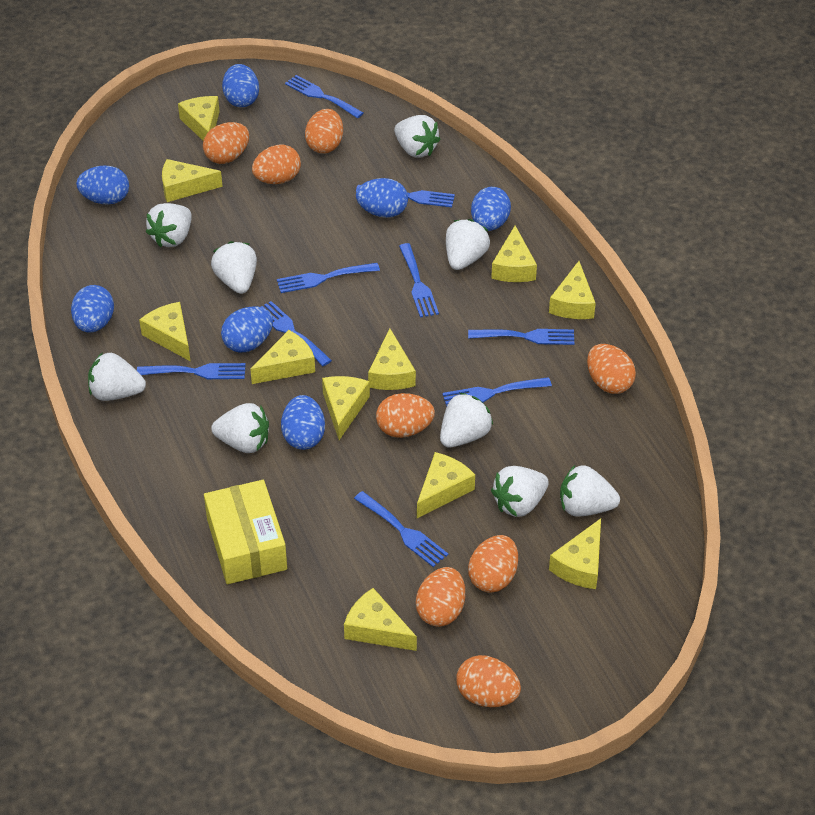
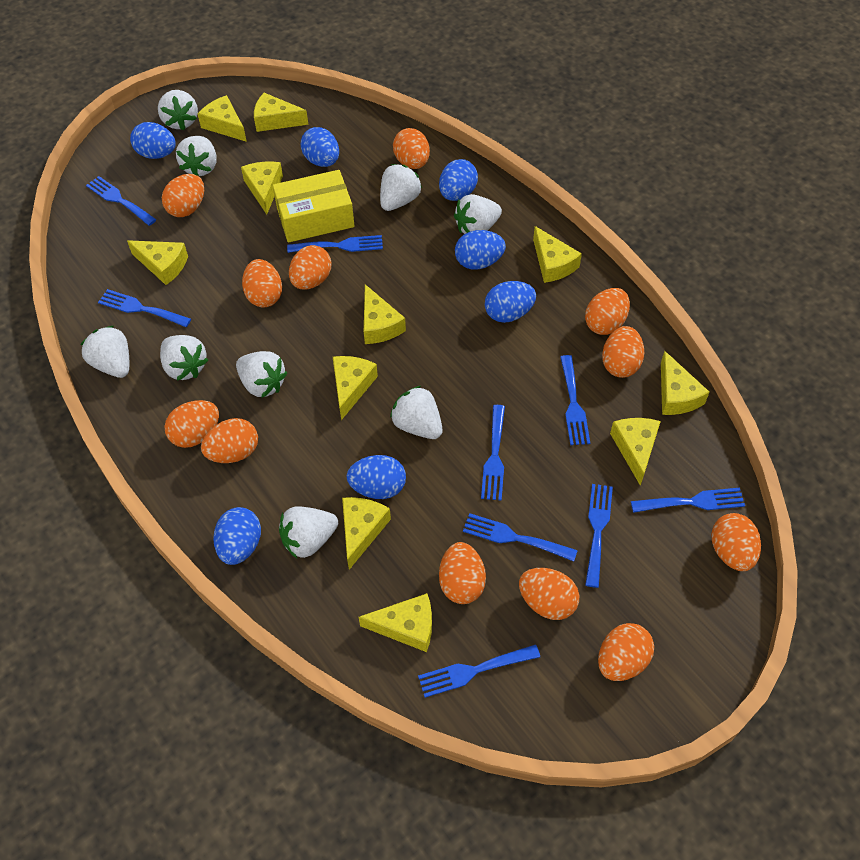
orange egg: [203,122,249,164] [252,145,301,184] [305,109,343,153] [376,393,435,438] [416,567,465,627] [456,655,521,707] [468,535,518,593] [587,344,636,394] = 8 -> [162,174,204,217] [164,400,219,448] [201,418,258,463] [242,259,282,307] [289,245,331,290] [393,128,430,169] [439,542,486,604] [519,568,579,620] [585,288,630,335] [598,623,654,681] [602,326,644,378] [711,513,761,571] = 12

